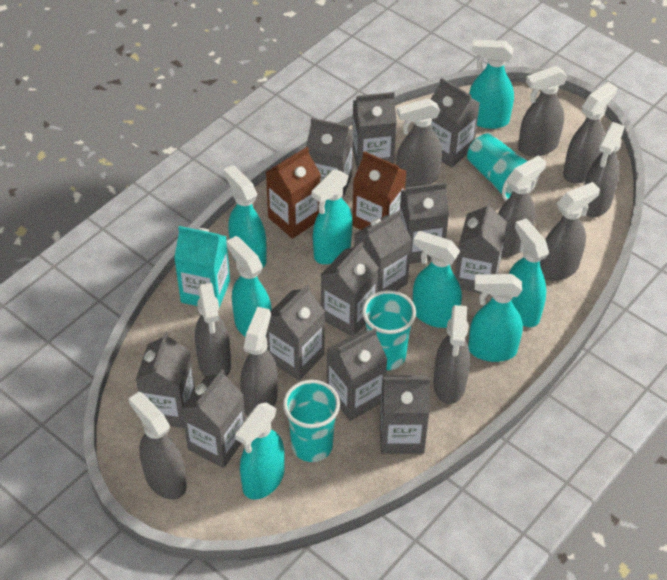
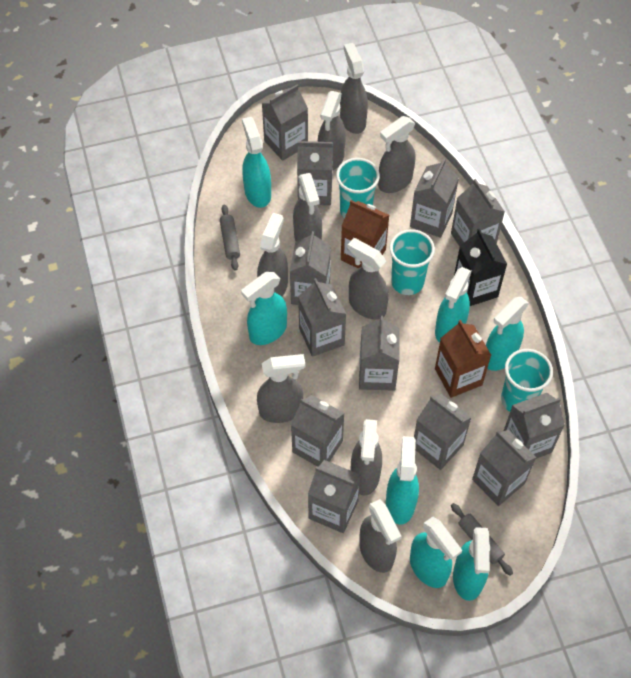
black carton: none = 0 -> [454,228,507,306] = 1
grey rolling pin: none = 0 -> [220,205,240,271] [451,503,513,576] = 2
grey spray bottle: [128,392,187,500] [195,283,231,377] [240,307,278,416] [396,98,442,188] [434,305,470,404] [498,156,546,257] [518,66,568,156] [540,182,600,281] [563,82,617,184] [584,122,625,217] = 10 -> [257,213,288,296] [257,354,305,423] [293,173,322,241] [317,91,346,170] [340,43,368,134] [347,238,389,320] [351,419,382,495] [359,499,402,573] [378,116,416,193] = 9
turquoise carton: [174,226,230,308] = 1 -> none = 0
turquoise spray bottle: [223,165,267,268] [226,236,272,337] [235,403,285,500] [312,170,353,264] [413,231,462,328] [468,274,523,362] [469,40,514,129] [509,218,549,327] = 8 -> [241,272,287,345] [242,117,271,208] [386,436,419,525] [410,517,462,588] [435,267,472,343] [453,527,490,601] [486,297,529,371] = 7

